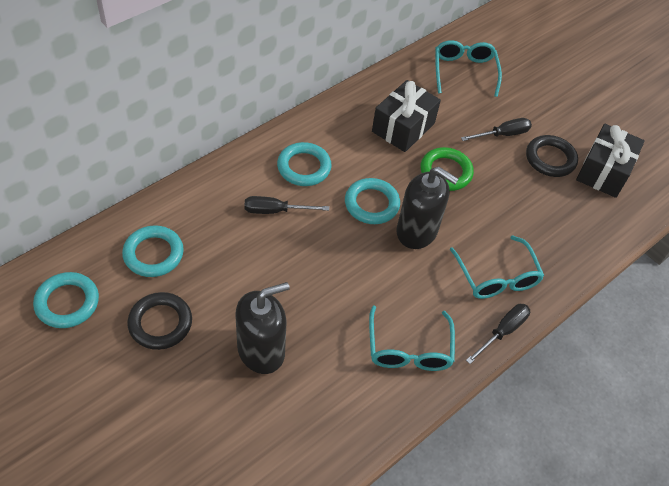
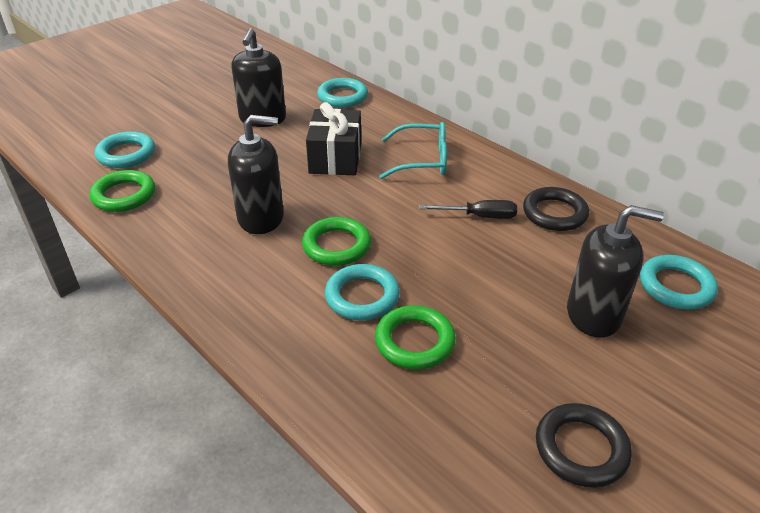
black gift: [372,80,441,152] [576,124,645,198] = 2 -> [306,102,361,175] = 1
black screwdriver: [244,196,329,214] [461,118,532,141] [466,304,530,364] = 3 -> [419,200,517,219] = 1
black soap dispenser: [235,282,290,374] [397,167,458,249] = 2 -> [228,115,284,234] [231,28,286,127] [567,205,664,338] = 3
green ring: [421,147,474,191] = 1 -> [90,170,155,212] [302,217,371,266] [375,305,456,369] = 3
turquoise glasses: [369,306,455,371] [435,40,502,97] [450,236,544,299] = 3 -> [379,122,447,179] = 1

